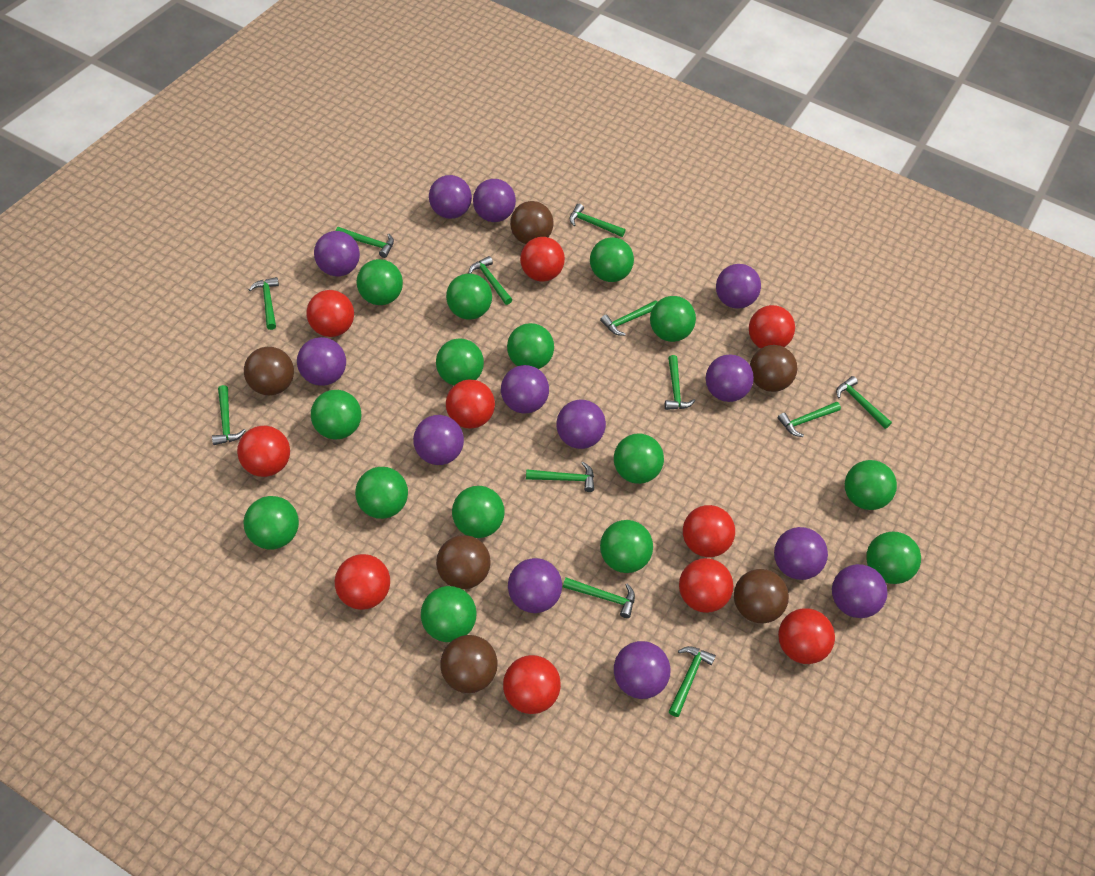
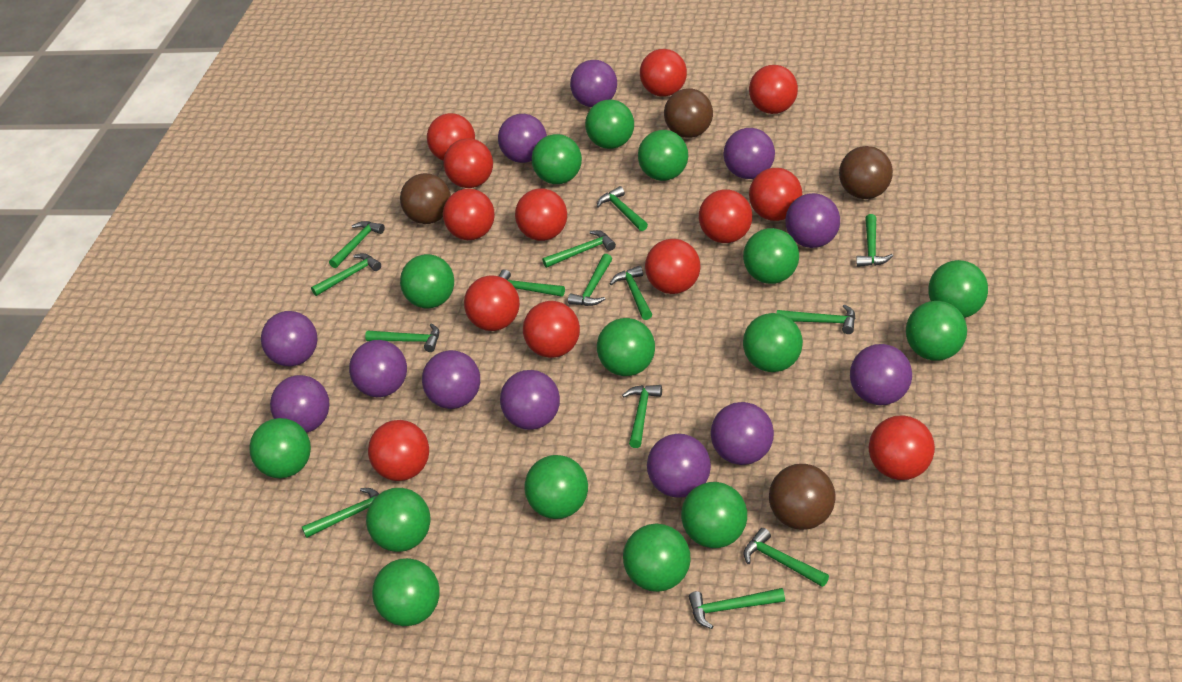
brown ball: [244,347,294,395] [436,535,491,589] [440,635,498,693] [510,201,554,244] [734,569,789,623] [750,345,797,392] = 6 -> [400,173,451,224] [664,88,713,138] [769,464,836,530] [839,146,893,199] = 4
green hammer: [212,385,246,445] [249,277,279,330] [336,227,394,258] [469,256,512,305] [526,462,594,492] [563,577,635,618] [570,204,626,237] [600,300,657,336] [665,355,695,410] [669,646,716,717] [778,402,841,437] [836,376,892,429] = 12 -> [302,488,379,538] [311,253,381,296] [329,221,385,268] [365,323,439,352] [499,269,565,297] [542,230,616,268] [568,254,612,306] [597,186,648,231] [610,266,652,320] [622,385,662,448] [689,588,785,629] [743,528,829,587] [776,305,855,334] [856,214,893,267] = 14
purple ball: [297,337,346,386] [314,231,360,276] [413,415,464,465] [429,175,472,219] [473,179,516,222] [501,365,549,414] [508,558,562,613] [557,400,606,449] [614,641,671,699] [706,354,754,402] [716,264,761,309] [774,527,828,580] [832,564,887,618] = 13 -> [261,311,317,366] [270,375,330,433] [349,340,407,397] [422,350,480,409] [498,114,547,163] [500,370,560,430] [570,60,617,107] [647,434,711,498] [711,402,774,465] [723,128,775,179] [785,193,840,248] [850,344,912,405] = 12
red ball: [237,426,290,477] [306,290,354,337] [335,554,390,610] [446,379,495,429] [503,655,561,714] [520,237,565,282] [679,558,733,613] [683,505,735,557] [749,305,795,348] [778,608,835,664] = 10 -> [368,420,429,481] [427,113,475,161] [443,188,495,240] [444,139,493,188] [464,275,520,331] [515,188,567,241] [523,301,580,358] [640,49,687,97] [645,239,700,294] [699,189,752,243] [749,65,798,114] [749,168,802,221] [869,415,935,480] = 13

